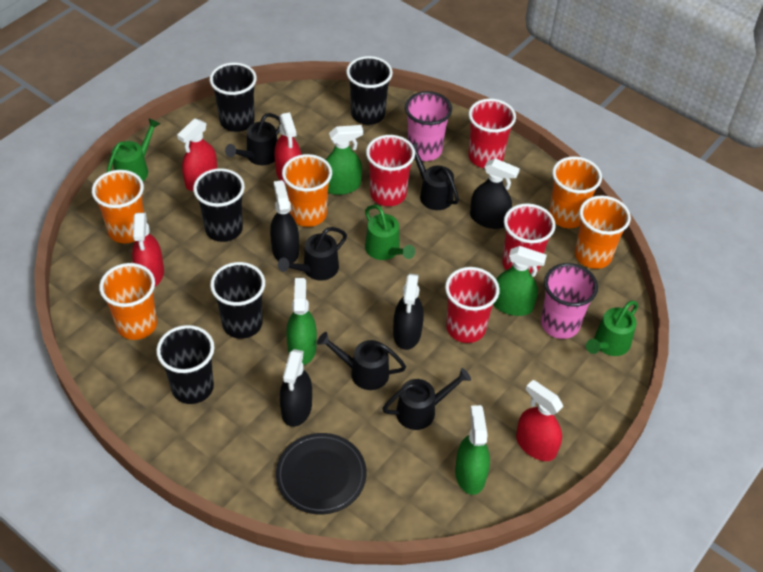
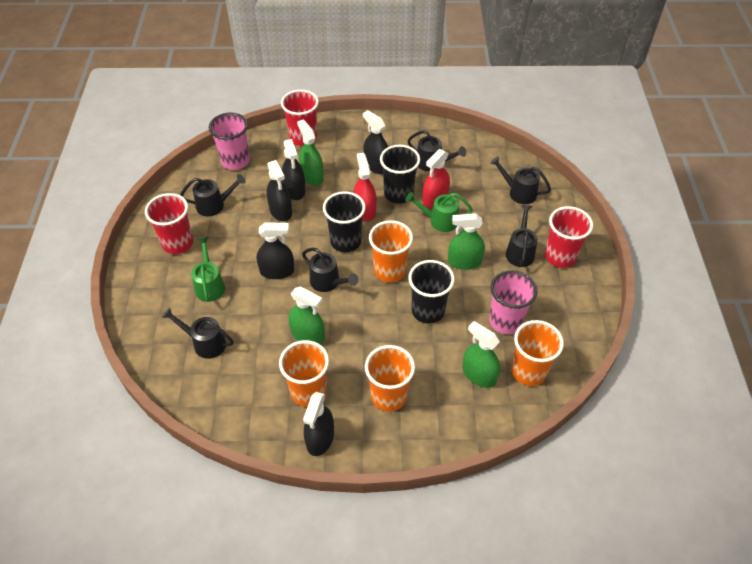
black cup: [156,325,214,404] [193,168,245,242] [209,62,257,132] [210,262,265,339] [346,56,393,125] = 5 -> [323,191,366,252] [380,145,420,204] [408,260,455,324] = 3
black plate: [276,433,367,514] = 1 -> none = 0
black spray bottle: [270,180,299,263] [280,349,312,427] [393,274,424,350] [470,158,520,229] = 4 -> [257,222,294,279] [267,160,292,221] [282,139,305,200] [303,392,334,456] [363,110,388,174] = 5
black watering can: [225,113,281,165] [278,227,347,281] [317,332,406,390] [382,368,471,430] [413,143,459,210] = 5 -> [162,307,234,359] [180,174,246,216] [302,248,358,292] [407,130,466,171] [490,156,551,204] [506,205,538,267] = 6
green watering can: [107,118,160,181] [365,205,415,260] [586,301,638,356] = 3 -> [191,237,225,302] [405,192,473,232] = 2
orange cup: [92,170,144,243] [99,263,157,340] [282,154,332,227] [549,156,602,228] [575,195,631,269] = 5 -> [279,340,329,407] [365,345,415,412] [369,220,413,283] [511,320,564,386] = 4
red cup: [366,135,415,206] [445,267,500,343] [468,99,516,168] [502,203,556,274] = 4 -> [145,193,193,254] [281,89,319,146] [545,206,593,268] = 3
red spray bottle: [132,213,164,286] [177,118,217,191] [274,112,301,185] [516,380,563,461] = 4 -> [354,153,376,221] [422,149,450,209] = 2

